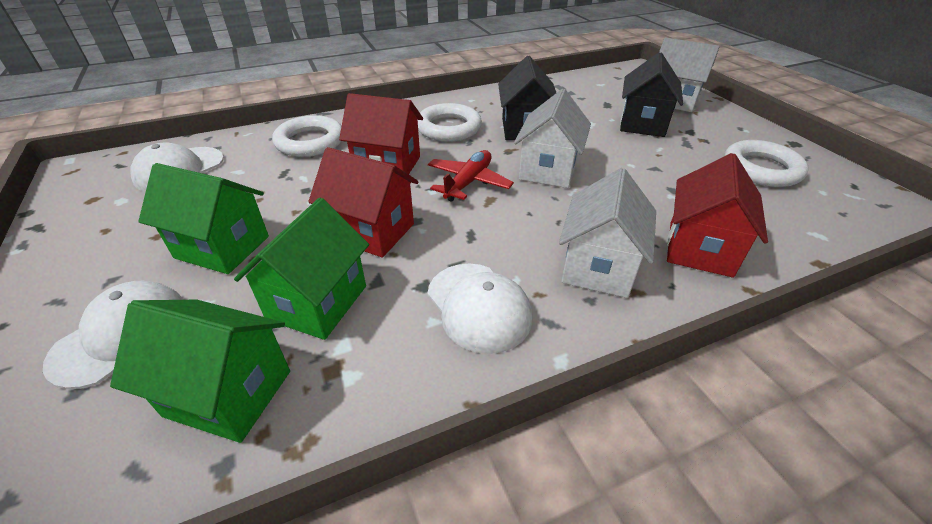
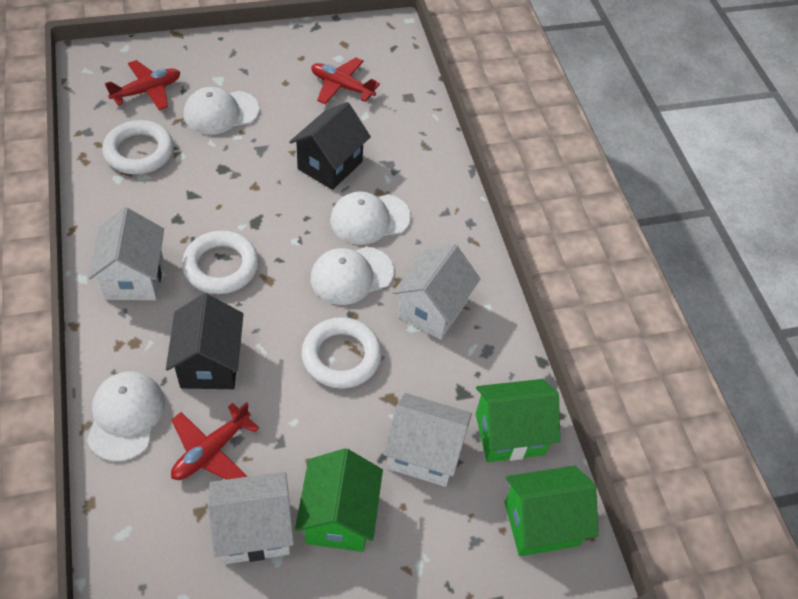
red house: [308,147,418,258] [339,93,423,174] [667,153,768,278] = 3 -> none = 0
red plane: [428,150,514,202] = 1 -> [105,60,180,110] [171,402,259,480] [311,57,380,104] = 3
white cap: [43,281,184,389] [131,142,224,192] [427,264,532,354] = 3 -> [87,372,165,461] [184,87,259,135] [311,247,394,305] [330,191,411,245] = 4
white house: [514,89,591,188] [559,168,656,298] [659,37,720,112] = 3 -> [88,207,164,300] [208,472,294,564] [383,393,472,487] [393,244,480,340] = 4

